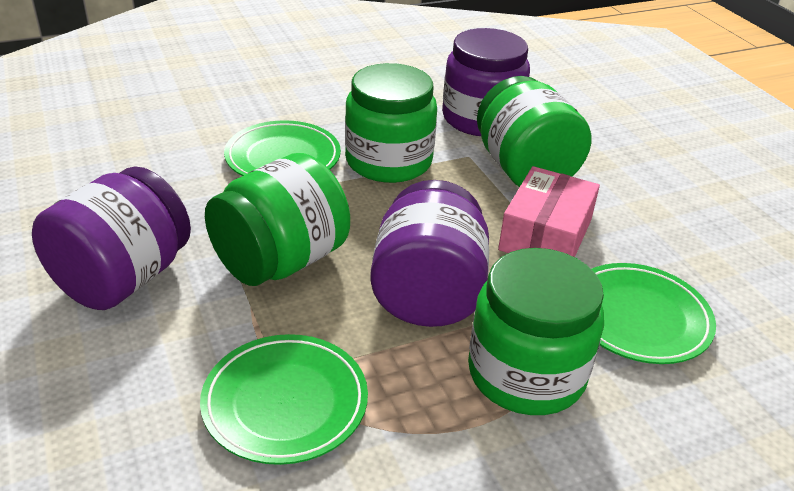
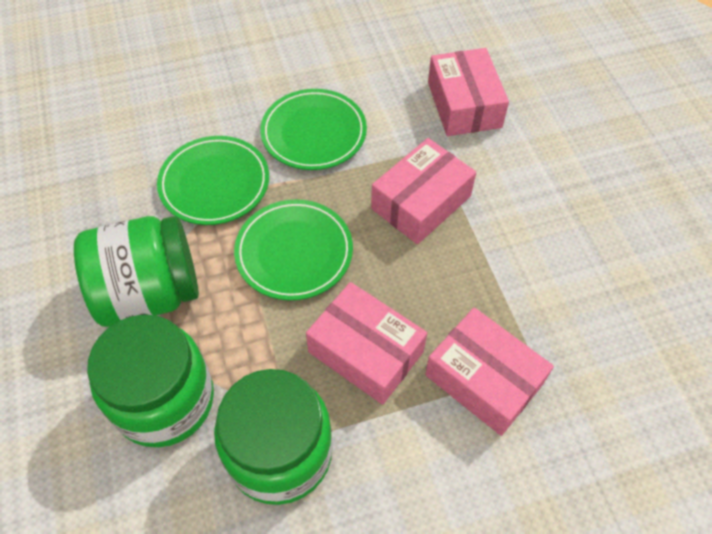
green jar: [205,153,350,286] [345,63,437,183] [468,248,604,415] [477,76,591,187] = 4 -> [74,216,199,327] [87,314,214,447] [214,369,333,505] = 3
pink box: [498,166,600,257] = 1 -> [306,282,427,405] [371,138,476,244] [425,307,554,436] [428,48,509,136] = 4
purple jar: [32,166,191,310] [370,180,489,327] [442,28,530,136] = 3 -> none = 0

